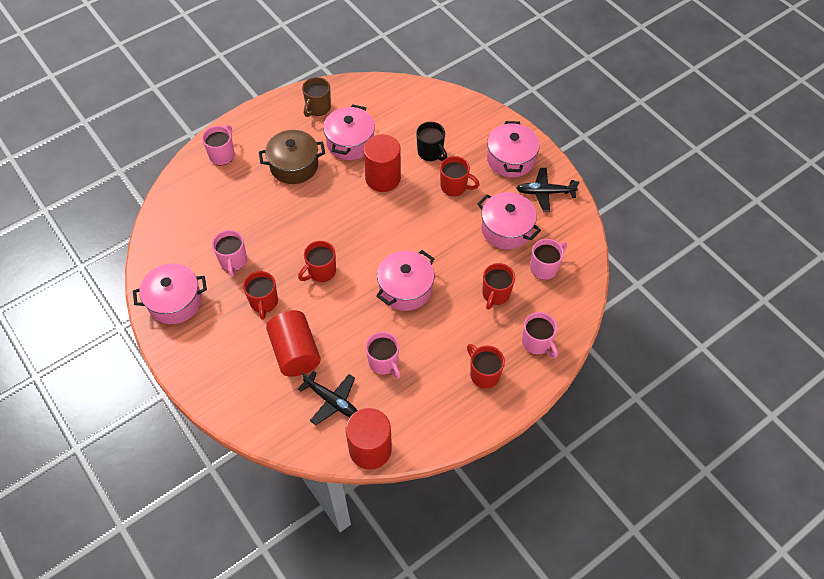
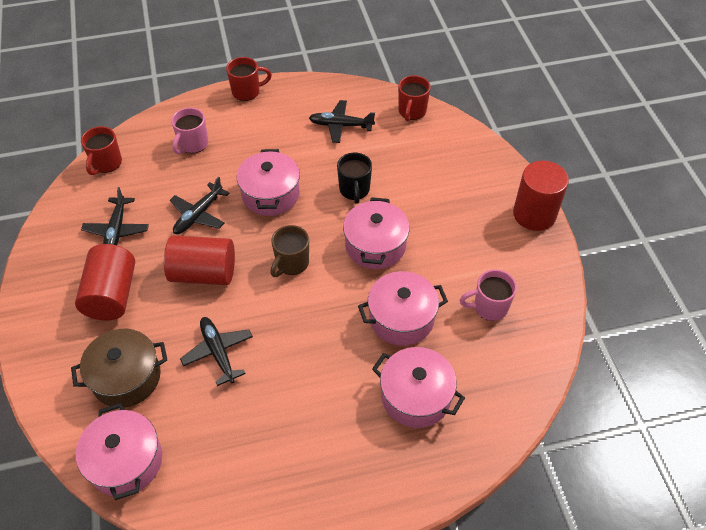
black plane: [298,371,358,425] [516,168,579,212] = 2 -> [81,187,149,245] [170,177,230,234] [180,317,253,386] [309,100,375,143] = 4
pink mug: [202,125,235,165] [212,230,247,277] [366,332,401,379] [522,312,558,358] [530,239,567,280] = 5 -> [171,108,208,154] [460,269,517,321] = 2
red mug: [243,271,278,320] [298,241,336,282] [440,156,480,196] [467,344,505,388] [482,263,515,310] = 5 -> [81,126,122,175] [226,57,272,101] [398,75,431,121] = 3

